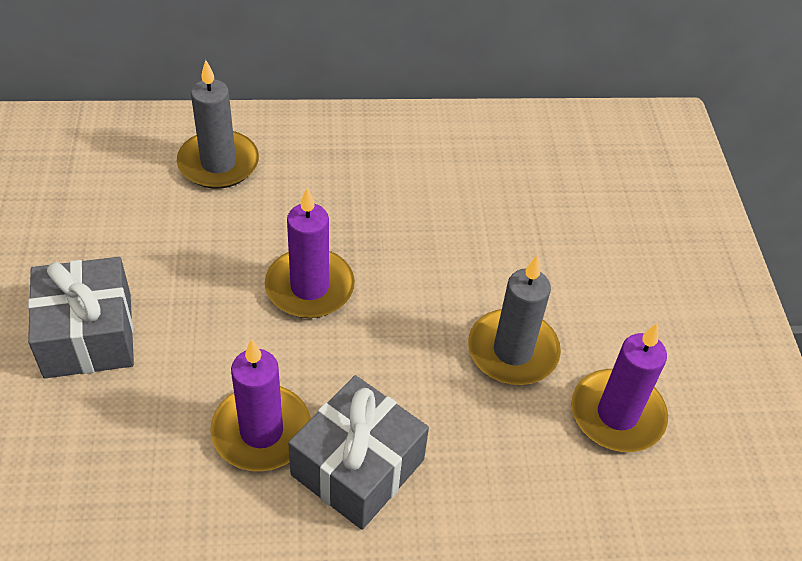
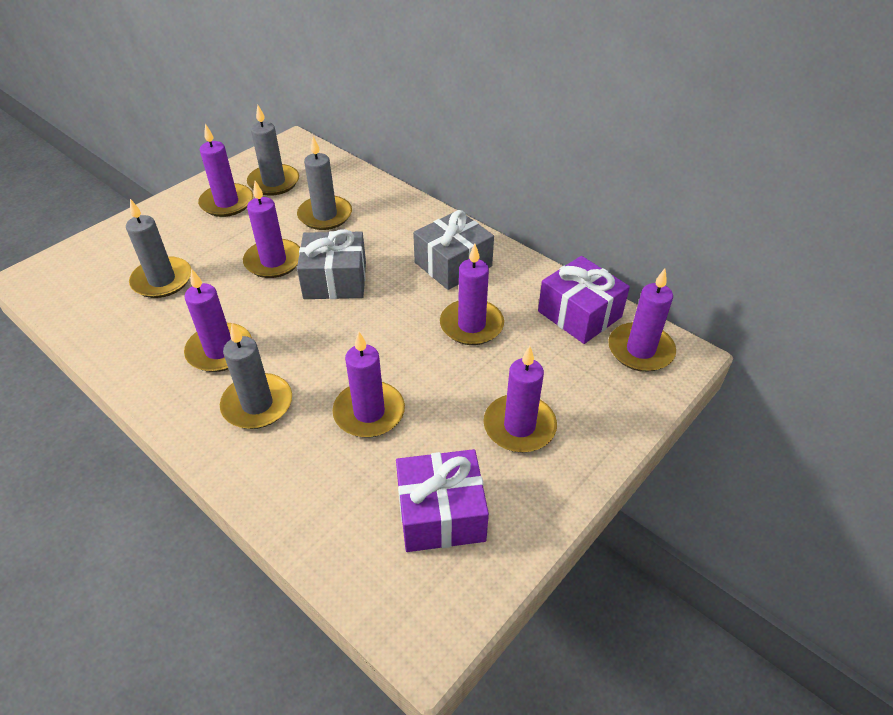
grey candle: [177,60,259,189] [468,256,561,385] = 2 -> [126,199,191,298] [220,323,292,429] [247,105,299,196] [297,136,352,230] = 4
purple candle: [210,339,311,471] [265,188,355,318] [571,323,668,452] = 3 -> [184,268,252,372] [198,124,253,217] [243,181,300,278] [332,331,405,437] [440,244,504,345] [483,346,557,453] [608,269,676,372] = 7
purple gift: none = 0 -> [396,449,489,552] [538,256,630,344] = 2

